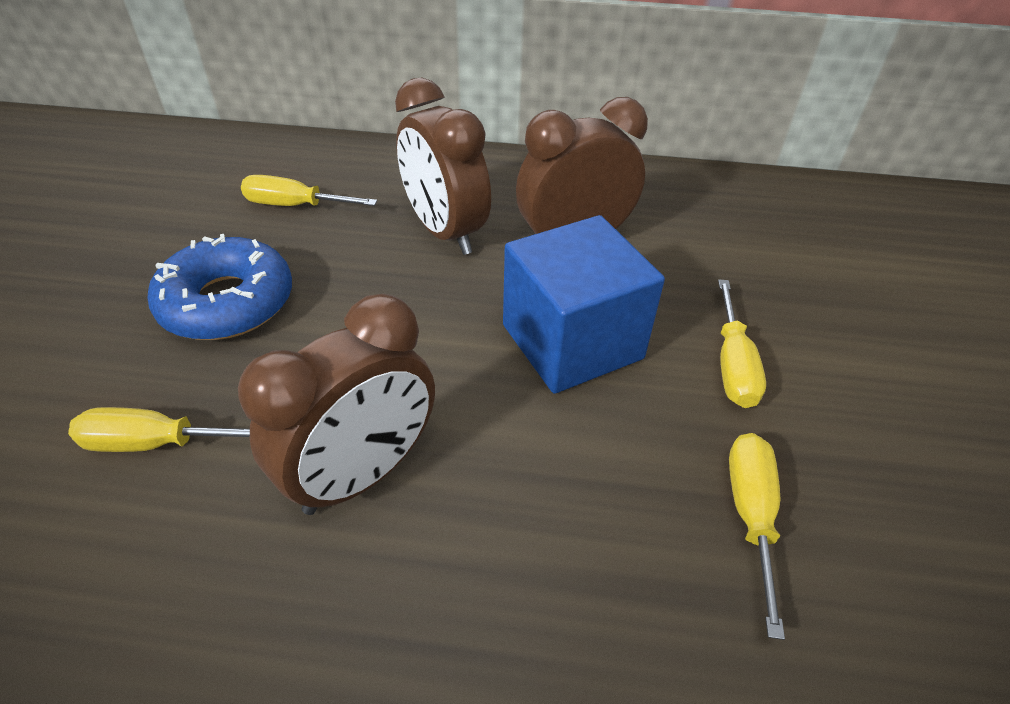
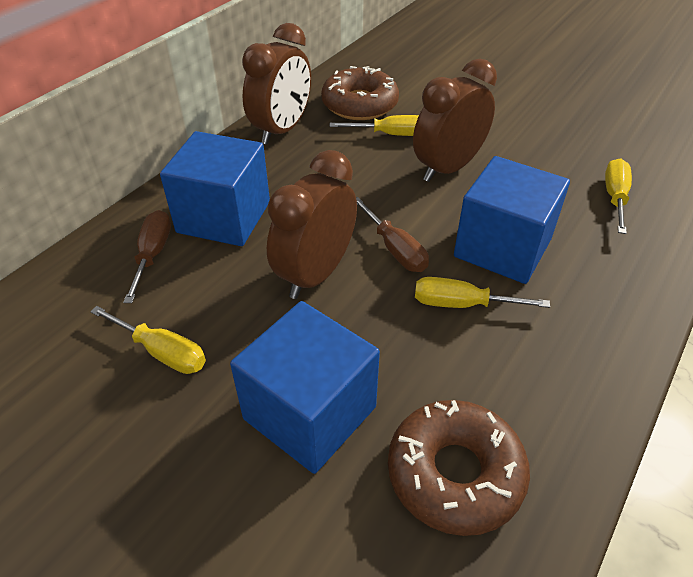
blue cube: [503,215,665,394] = 1 -> [160,131,270,246] [230,301,380,474] [454,156,570,284] = 3
blue donut: [148,234,292,340] = 1 -> none = 0
brown donut: none = 0 -> [321,66,399,120] [388,400,530,536] = 2
brown screwdriver: none = 0 -> [123,210,171,303] [356,197,429,272] = 2

